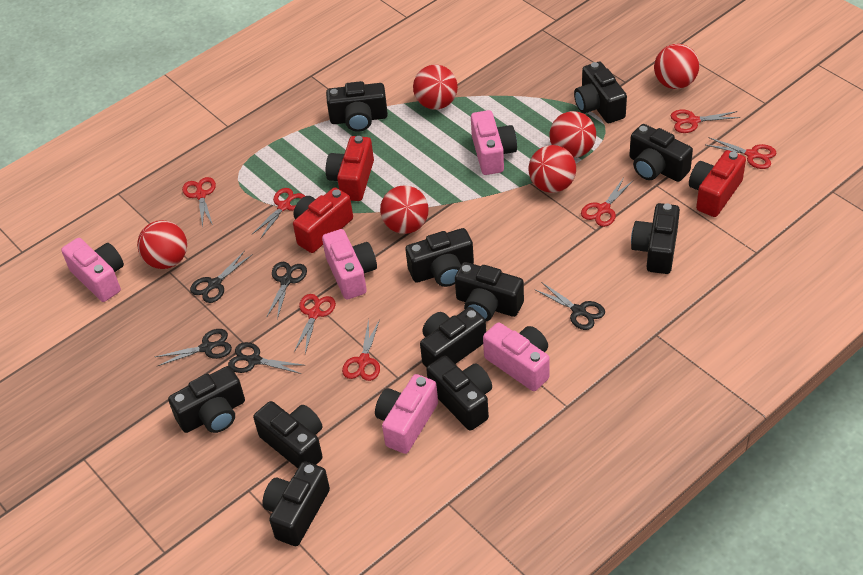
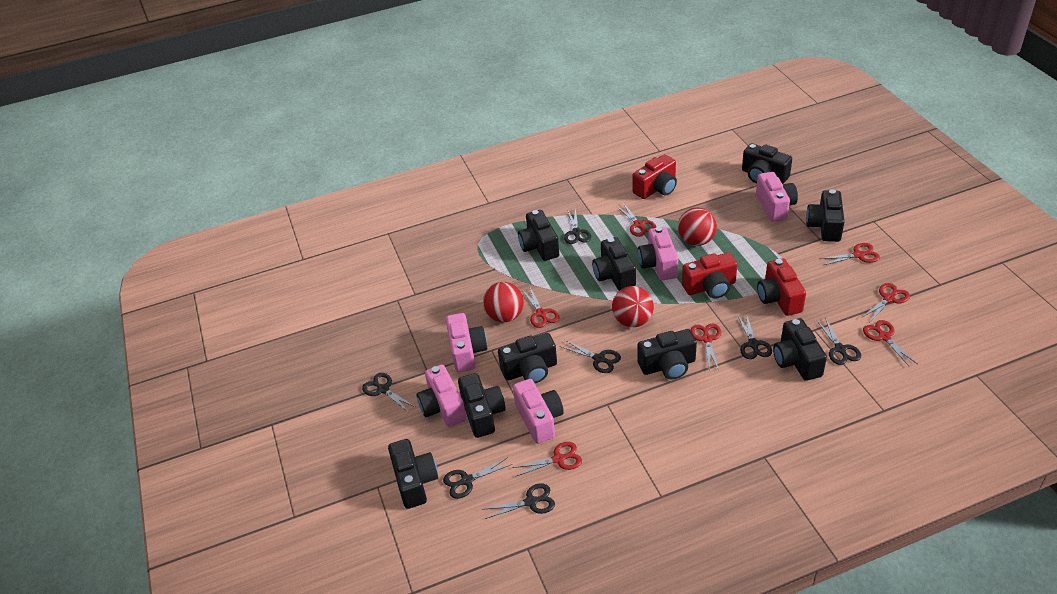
black camera: [168,366,245,433] [253,401,323,468] [262,461,330,546] [326,81,388,132] [405,228,474,287] [420,307,486,368] [426,356,492,431] [455,262,524,321] [574,62,627,123] [629,124,693,182] [631,203,680,274] = 11 -> [388,439,438,509] [458,373,506,438] [498,333,557,383] [518,210,559,261] [592,237,636,291] [637,329,697,379] [742,143,792,184] [773,318,827,381] [806,189,845,242] = 9
black scissors: [155,329,232,366] [190,252,253,303] [228,342,303,374] [266,262,307,320] [534,282,605,330] = 5 -> [362,373,415,413] [443,457,512,499] [482,483,555,519] [560,340,621,373] [564,207,591,244] [737,313,772,359] [816,318,861,365] = 7
red ball: [137,220,187,269] [380,185,429,234] [413,65,458,110] [529,145,576,193] [549,111,596,158] [654,44,699,89] = 6 -> [483,282,524,323] [612,286,654,327] [678,207,717,246] = 3

